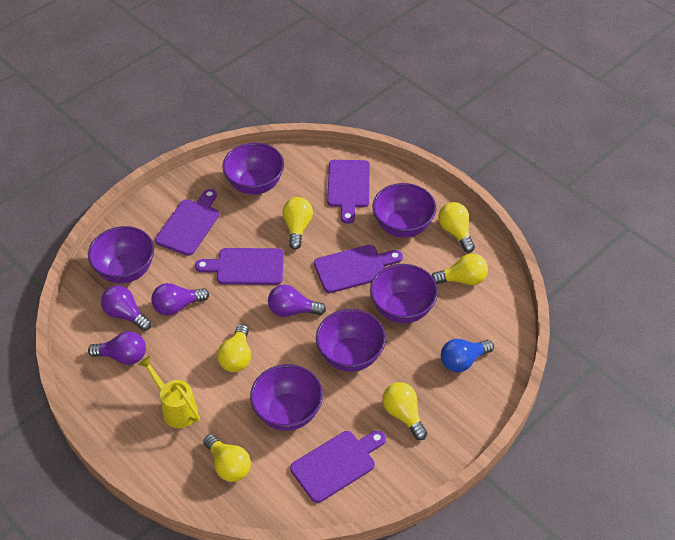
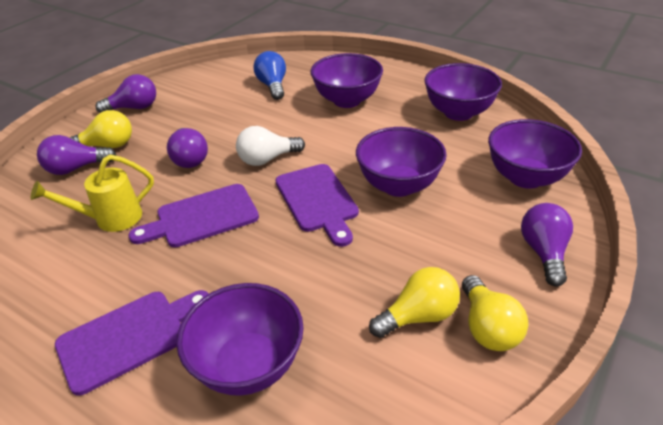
purple bowl: [88,226,154,283] [222,143,284,195] [250,364,323,431] [316,309,386,372] [370,264,438,324] [372,183,436,238] = 6 -> [176,283,304,396] [311,53,383,108] [356,127,447,197] [425,63,502,121] [488,119,582,189] = 5
purple cutting board: [155,189,219,256] [195,248,284,285] [290,430,386,503] [314,245,403,293] [327,160,370,224] = 5 -> [55,290,209,396] [129,184,259,247] [276,164,359,247] = 3
white light bulb: none = 0 -> [236,126,305,166] = 1
yellow light bulb: [203,434,251,482] [217,324,251,372] [283,197,313,250] [382,382,427,440] [431,254,488,285] [438,202,475,253] = 6 -> [70,110,132,148] [369,267,460,338] [462,275,528,351] = 3

